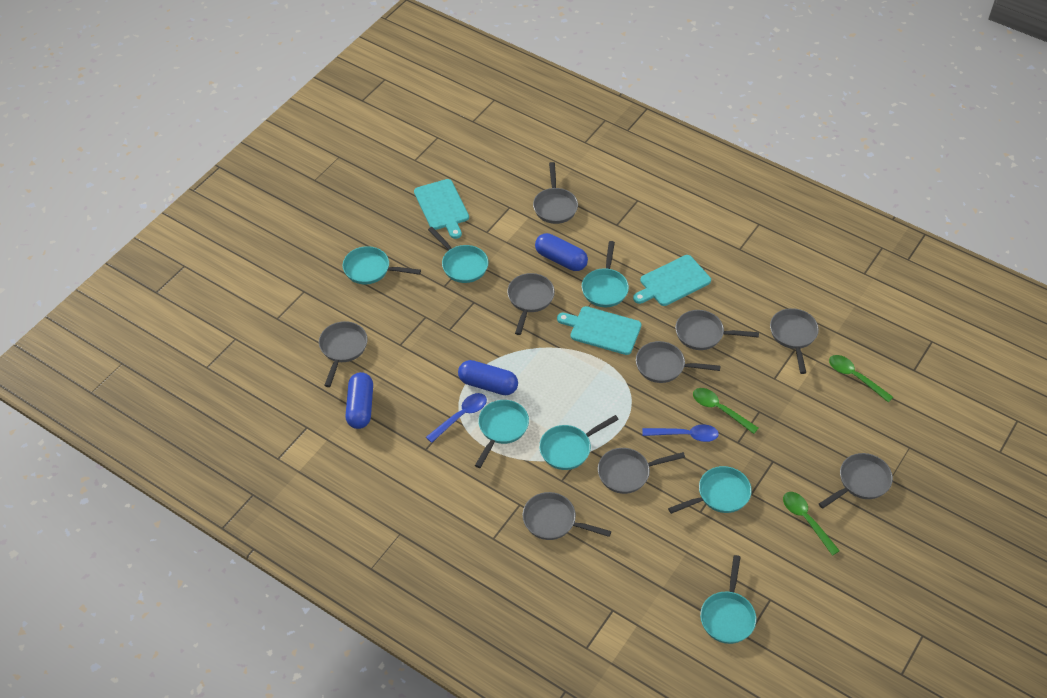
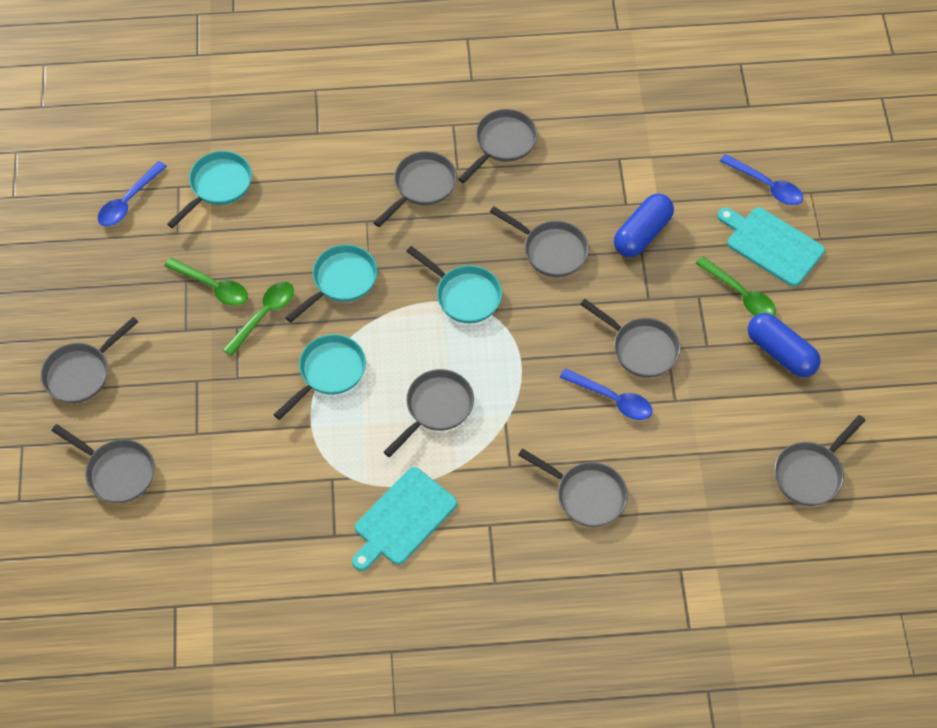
blue capsule: [345,372,373,429] [458,360,518,395] [535,233,588,271] = 3 -> [614,194,674,257] [748,313,821,377] = 2
blue spoon: [426,393,487,443] [642,424,719,442] = 2 -> [98,161,167,226] [560,368,653,420] [720,154,803,205] = 3
turquoise cutting board: [414,179,469,239] [557,306,642,355] [633,255,711,306] = 3 -> [352,467,457,571] [717,207,825,287] = 2
turquoise pan: [343,246,421,284] [428,227,489,283] [475,400,529,468] [539,415,619,470] [582,241,629,307] [668,466,752,514] [700,555,756,644] = 7 -> [167,151,252,228] [273,334,366,420] [285,244,377,322] [406,246,502,324] = 4

